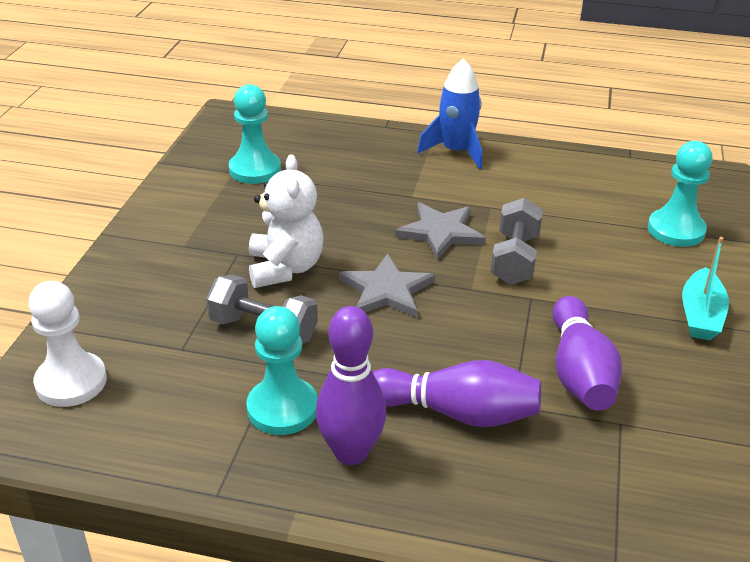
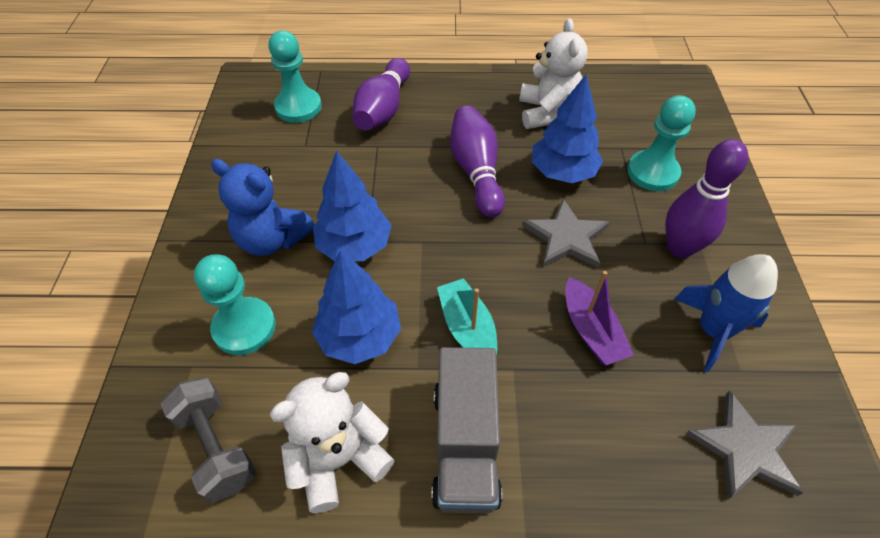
blue teddy bear: none = 0 -> [211,159,315,256] = 1
blue tree: none = 0 -> [312,250,401,364] [313,150,391,261] [532,75,603,183] = 3
grey dumbbell: [206,275,318,344] [491,198,543,285] = 2 -> [160,377,256,503] = 1
grey truck: none = 0 -> [431,347,502,513] = 1
purple boat: none = 0 -> [565,271,634,365] = 1
white pawn: [28,281,107,407] = 1 -> none = 0
white teddy bear: [249,155,324,288] = 1 -> [270,372,395,513] [519,18,588,129] = 2

